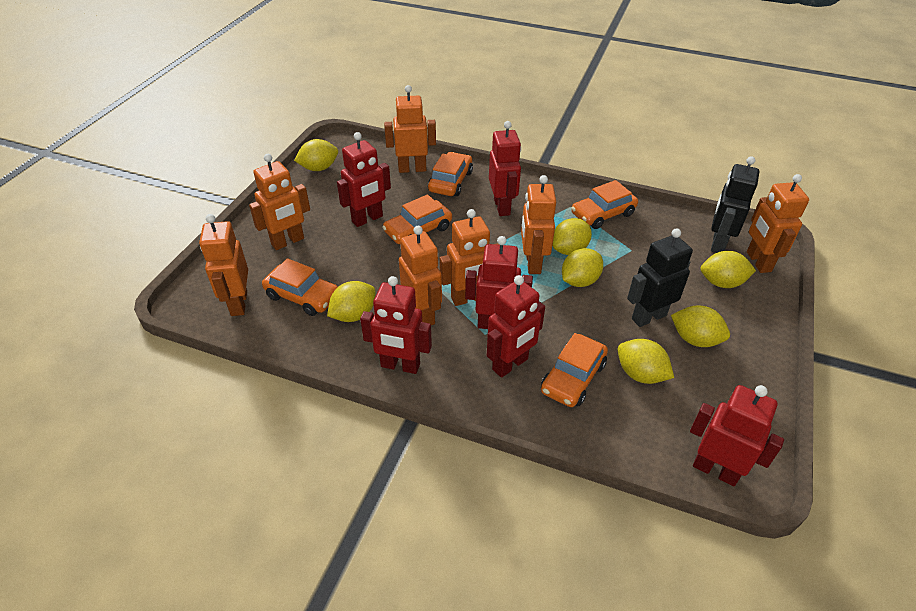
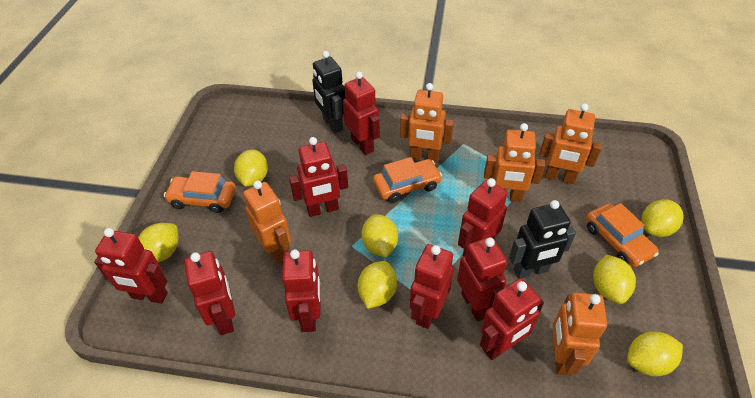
orange car: [262,258,338,316] [382,194,452,244] [428,152,473,196] [541,333,608,407] [571,180,638,229] = 5 -> [164,171,236,213] [373,157,442,203] [586,203,659,267] = 3
orange robot: [199,214,248,316] [249,154,310,250] [384,85,436,173] [399,226,442,325] [440,209,499,306] [521,175,556,274] [747,174,809,273] = 7 -> [243,181,291,265] [400,83,454,162] [484,123,545,202] [539,104,602,184] [552,292,607,376] = 5
red robot: [337,132,391,227] [360,276,432,374] [465,236,533,329] [487,275,545,378] [489,121,521,216] [690,385,784,486] = 6 -> [94,228,168,304] [184,251,235,335] [282,249,321,332] [289,137,348,217] [343,72,380,155] [410,244,454,329] [457,237,507,322] [458,178,508,257] [480,278,544,360] = 9

